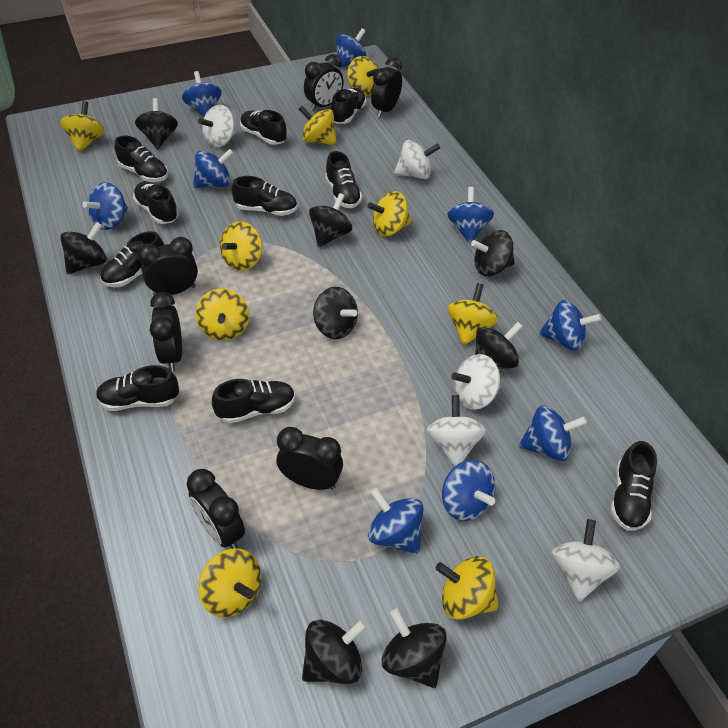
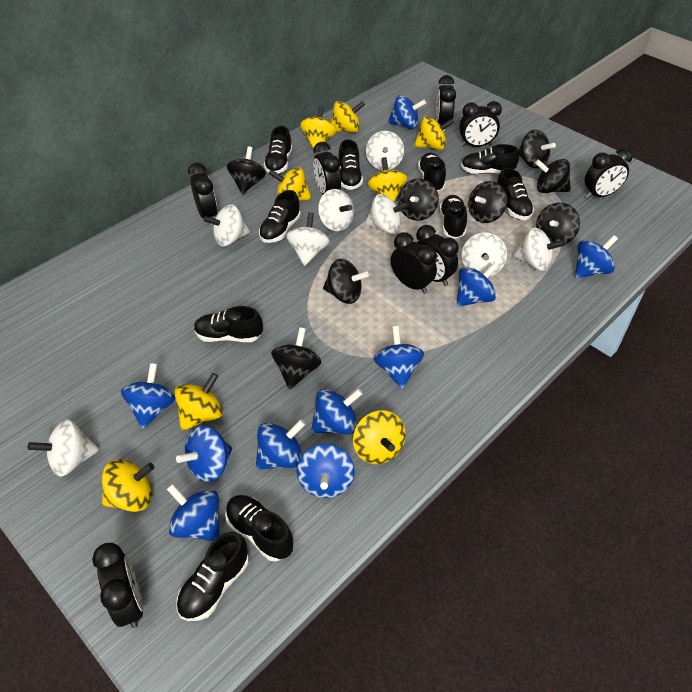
black clock: [138,237,198,295] [150,292,182,371] [187,469,245,549] [277,427,343,490] [304,54,344,111] [371,57,402,118] = 6 -> [92,543,143,628] [188,163,217,224] [313,142,341,194] [391,232,437,294] [416,225,459,286] [436,75,456,131] [459,101,502,147] [585,148,633,199] = 8
blue spinning top: [82,182,128,230] [182,71,221,117] [193,149,234,188] [336,28,367,68] [368,488,424,554] [442,460,495,521] [447,187,494,244] [519,405,587,461] [539,300,602,351] = 9 -> [121,363,175,429] [167,484,220,541] [176,425,232,482] [256,419,306,470] [297,444,355,498] [311,388,363,434] [374,326,424,389] [388,95,426,129] [456,262,499,307] [575,235,618,278] = 10
white spinning top: [198,105,237,147] [394,140,440,179] [427,395,486,467] [451,354,500,410] [552,519,620,602] = 5 -> [28,419,99,477] [203,204,250,246] [286,212,330,266] [318,189,354,231] [365,194,409,234] [366,131,404,170] [462,232,507,276] [513,228,565,271] = 8
yellow spinning top: [60,101,104,153] [196,288,249,340] [198,548,261,617] [220,221,262,271] [298,106,337,145] [347,56,379,96] [368,191,411,236] [436,556,499,620] [447,283,498,346] = 9 -> [102,459,154,512] [174,373,223,431] [269,167,311,201] [300,106,336,149] [331,101,365,132] [353,410,406,464] [368,157,407,202] [414,116,454,150] = 8

